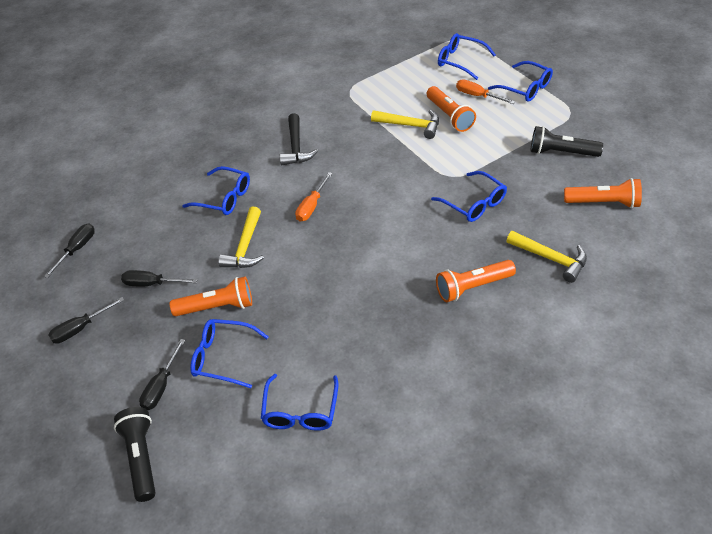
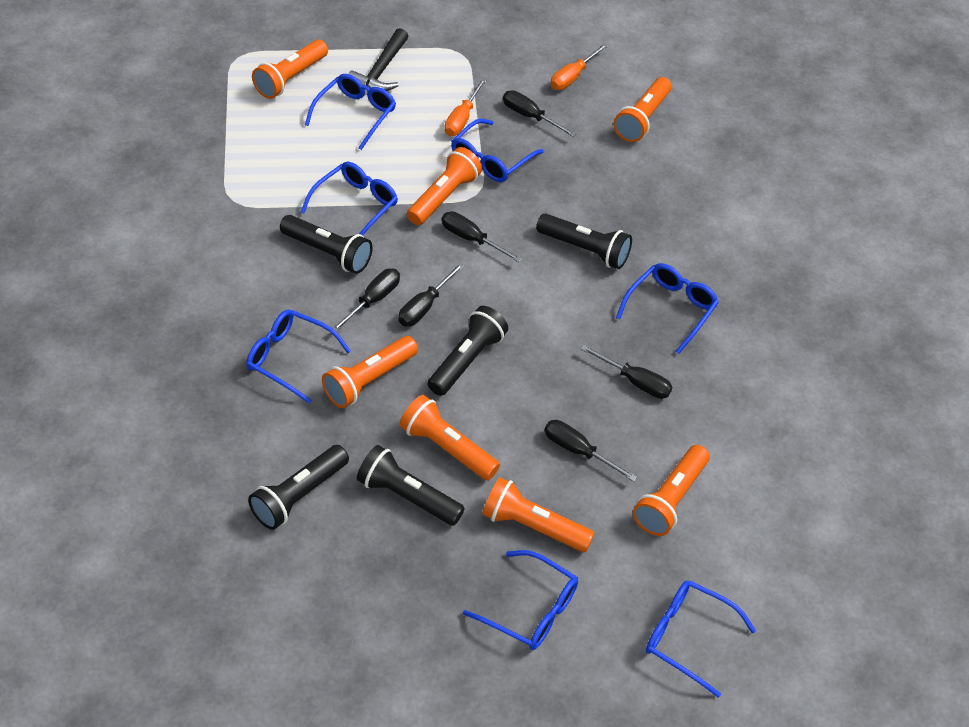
black flashlight: [114,407,156,502] [531,126,603,157] = 2 -> [248,445,349,530] [280,215,373,274] [357,445,465,526] [428,306,508,396] [536,213,632,269] = 5
black screwdriver: [44,224,95,278] [48,297,124,343] [121,270,197,286] [139,339,185,410] = 4 -> [332,269,400,332] [398,263,464,326] [442,211,522,262] [503,90,577,137] [545,420,637,482] [580,345,672,399] = 6
blue glasses: [182,166,250,215] [190,319,269,388] [261,374,338,431] [431,171,507,222] [438,33,496,80] [488,61,553,102] = 6 -> [246,309,351,403] [301,162,398,236] [305,74,396,150] [451,119,544,182] [463,550,578,650] [616,263,719,354] [646,580,756,697] = 7
orange flashlight: [170,277,252,316] [427,86,476,132] [436,260,516,302] [564,178,642,208] = 4 -> [252,39,328,99] [322,336,418,408] [400,395,500,480] [407,147,482,225] [482,477,595,552] [613,77,672,142] [633,445,710,536] = 7
yellow hammer: [218,207,264,268] [371,110,439,139] [506,231,587,283] = 3 -> none = 0

